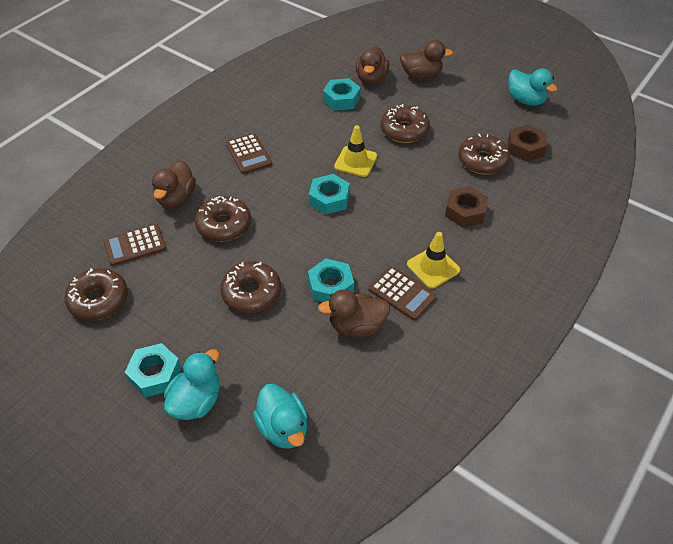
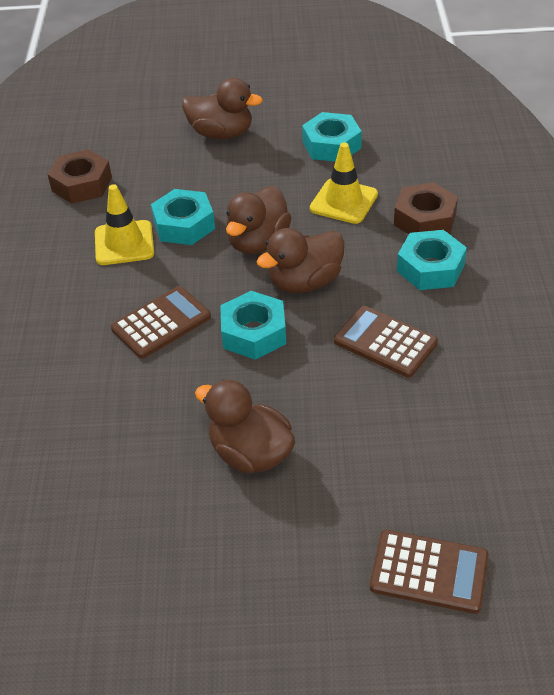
brown donut: [65,268,128,321] [195,196,251,242] [220,261,281,313] [381,104,430,143] [458,134,511,175] = 5 -> none = 0
turquoise duck: [164,349,220,420] [253,384,308,449] [508,68,557,106] = 3 -> none = 0

